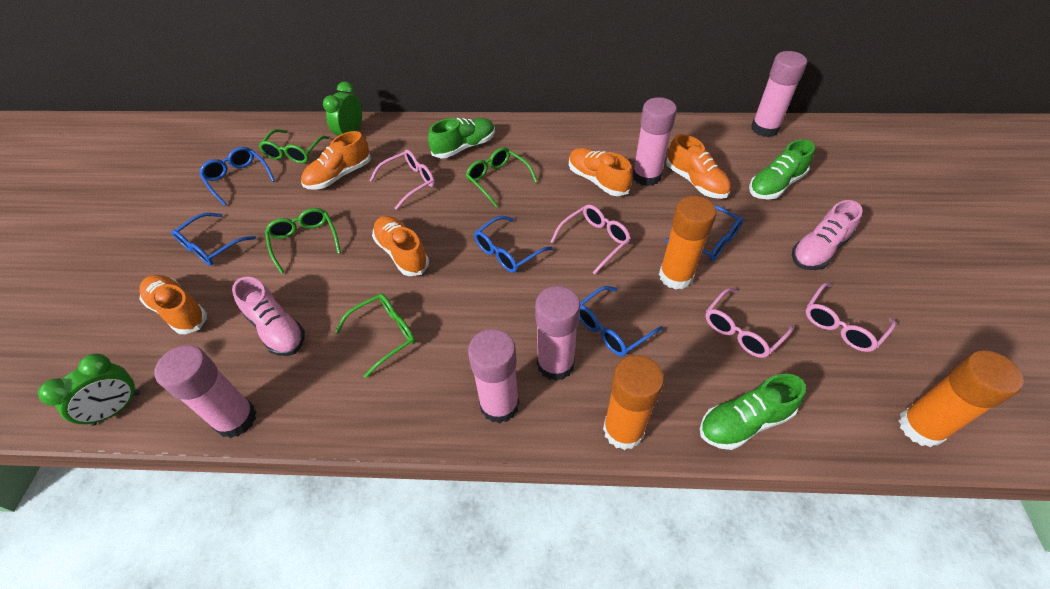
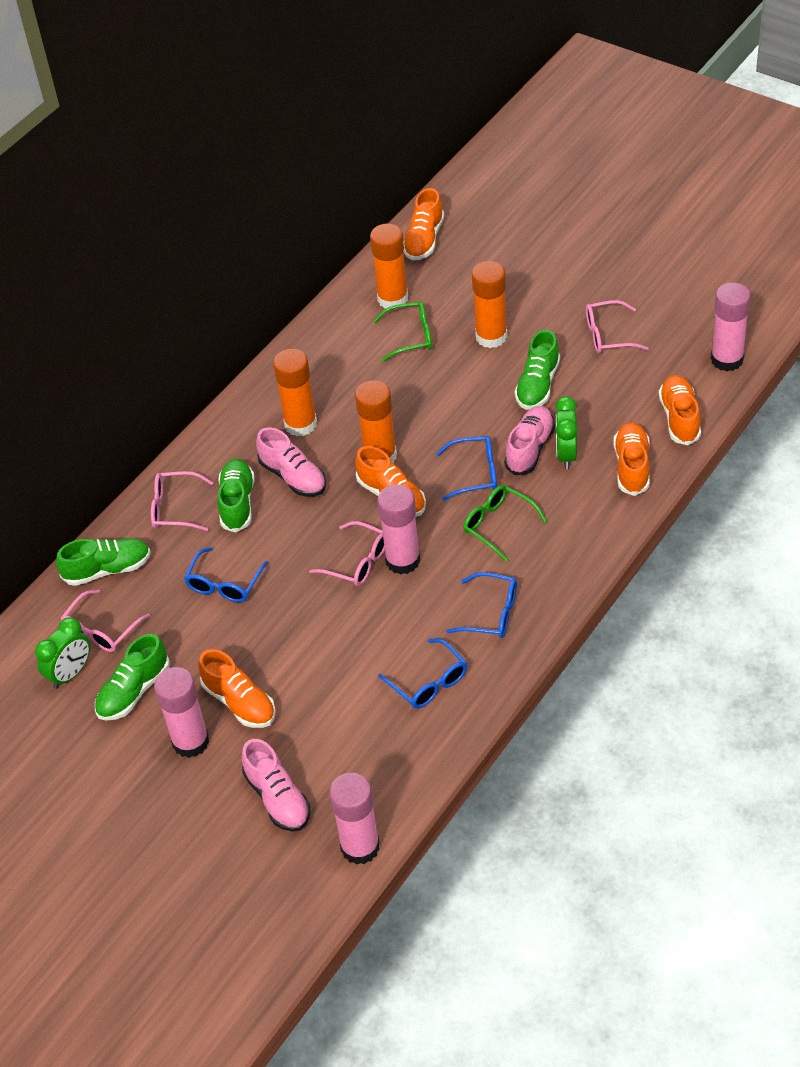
blue glasses: [171,213,256,265] [199,147,275,206] [474,216,553,273] [579,286,663,356] [665,205,743,261] = 5 -> [184,547,268,602] [378,638,467,709] [436,436,497,501] [446,572,517,638] = 4
green glasses: [259,129,329,163] [265,208,341,274] [335,293,416,378] [466,147,538,207] = 4 -> [373,301,432,362] [463,485,547,562] = 2
green shoe: [428,118,495,158] [700,374,806,450] [749,139,815,200] = 3 -> [56,538,151,586] [95,634,170,721] [218,459,255,533] [515,330,560,410] = 4
orange glue stick: [603,355,664,450] [659,196,716,290] [898,350,1024,447] = 3 -> [273,349,317,436] [355,380,397,463] [370,223,408,310] [472,261,507,348] = 4
pink glue stick: [154,345,256,438] [468,329,519,423] [535,286,580,381] [632,97,677,186] [751,51,807,137] = 5 -> [154,667,210,758] [329,773,380,865] [377,484,420,575] [711,282,751,372] = 4
pink shoe: [232,277,305,356] [792,200,863,270] = 2 -> [242,739,310,832] [256,427,326,497] [504,406,555,476] = 3

